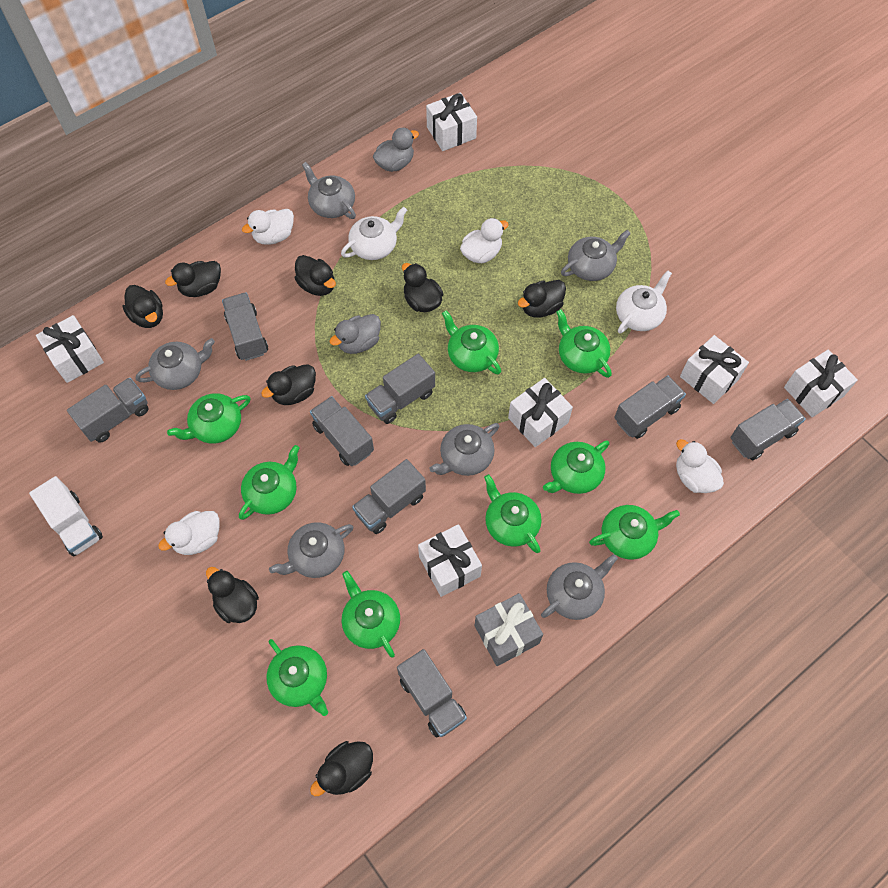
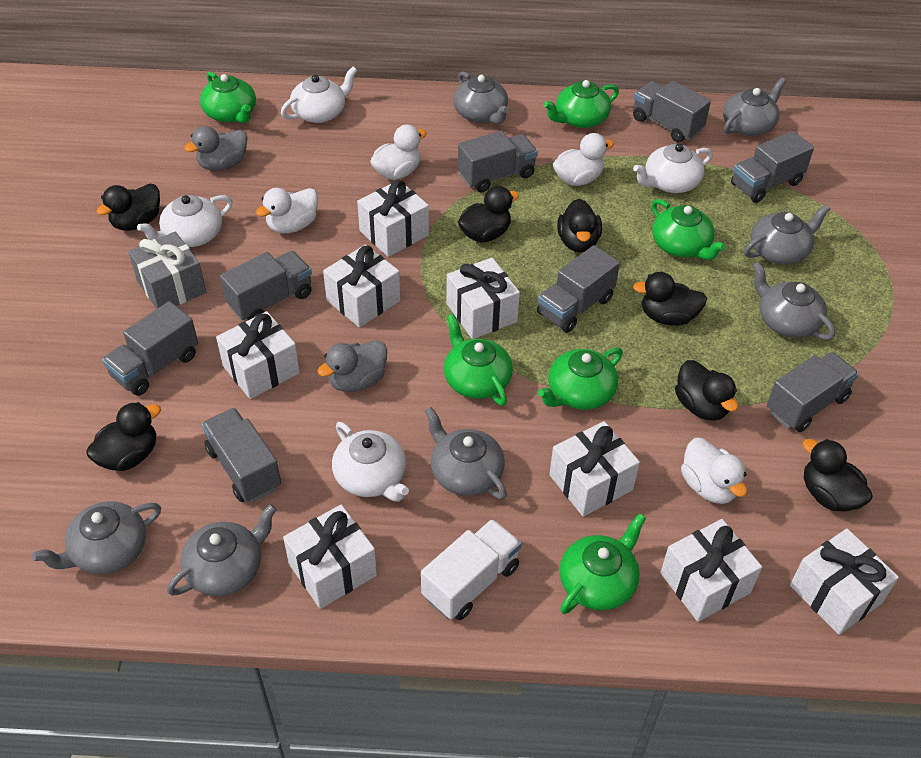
black duck: [122,285,163,328] [165,261,221,297] [206,567,259,623] [261,364,316,405] [295,255,336,296] [310,741,373,796] [402,263,443,312] [518,280,566,318] = 8 -> [86,402,161,471] [96,184,160,231] [458,186,519,243] [557,199,602,253] [633,272,707,326] [675,360,738,421] [803,439,873,512] = 7
green teapot: [167,393,250,444] [239,445,300,520] [266,639,328,716] [342,571,400,658] [442,310,501,375] [484,474,541,553] [543,440,609,494] [556,309,612,378] [589,505,680,560] = 9 -> [200,72,256,123] [444,314,513,406] [538,347,623,410] [543,80,619,128] [559,513,646,614] [652,199,726,260] = 6
grey teapot: [136,338,215,390] [269,522,353,578] [302,162,356,219] [429,423,500,476] [541,554,618,620] [561,230,631,281] = 6 -> [32,501,161,574] [167,504,277,596] [425,407,507,500] [453,72,509,124] [723,78,786,136] [744,205,831,265] [752,262,835,340] = 7
white gift: [36,315,104,383] [418,524,482,597] [426,93,477,151] [508,378,573,447] [680,335,749,404] [784,350,858,417] = 6 -> [216,311,300,399] [283,505,377,609] [323,245,401,328] [357,180,429,257] [447,258,520,339] [549,421,640,517] [660,519,762,622] [790,528,899,635] = 8
white teapot: [341,207,407,260] [616,270,672,334] = 2 -> [137,195,232,247] [281,67,357,123] [332,422,409,502] [633,143,713,193] = 4

